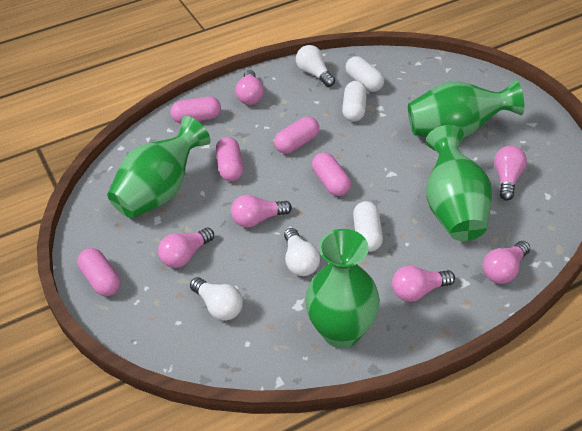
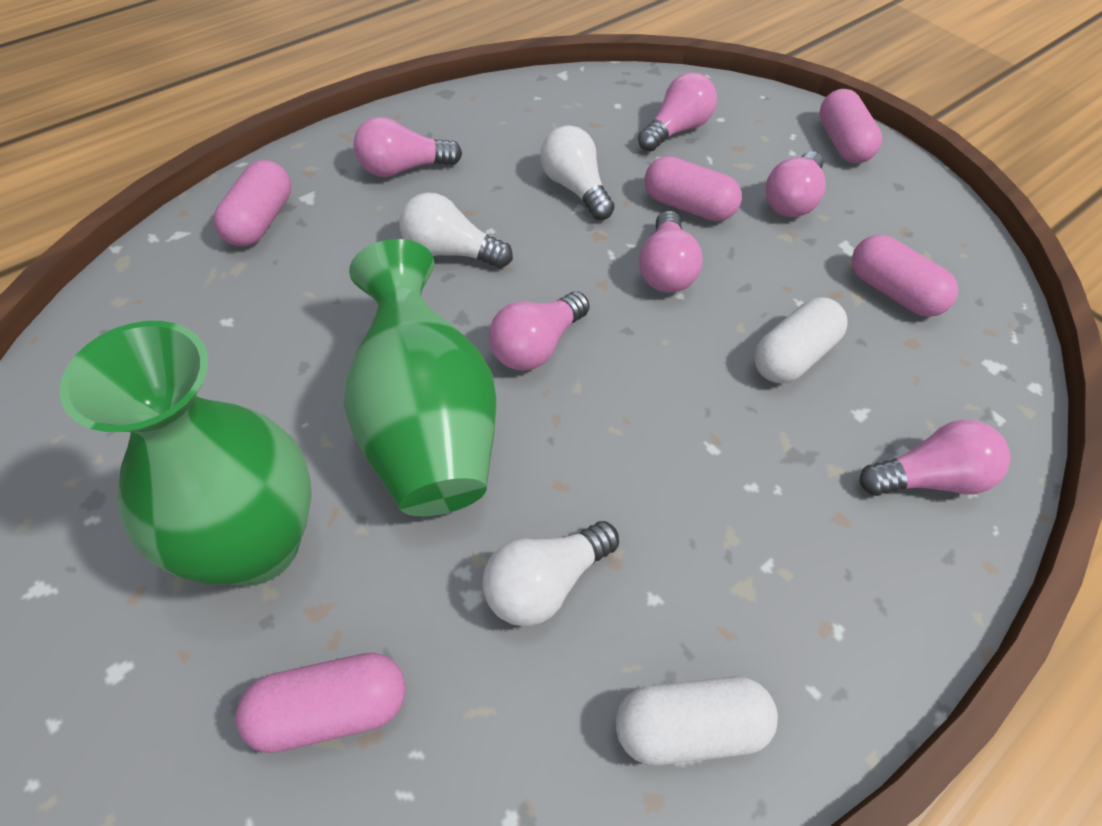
green vase: [107,116,211,218] [305,229,380,348] [408,79,524,138] [426,125,492,241] = 4 -> [59,321,312,585] [344,239,497,516] = 2
white capsule: [342,81,367,122] [345,56,384,92] [353,201,383,252] = 3 -> [616,676,778,765] [754,297,848,383] = 2

